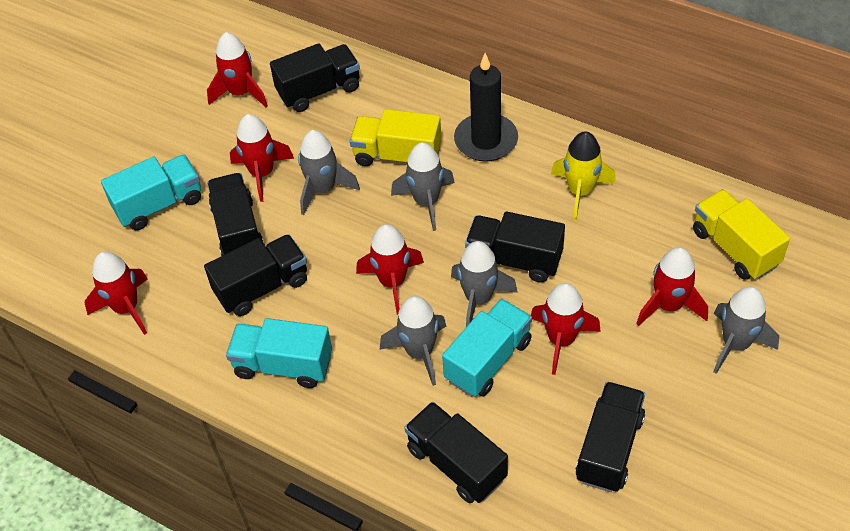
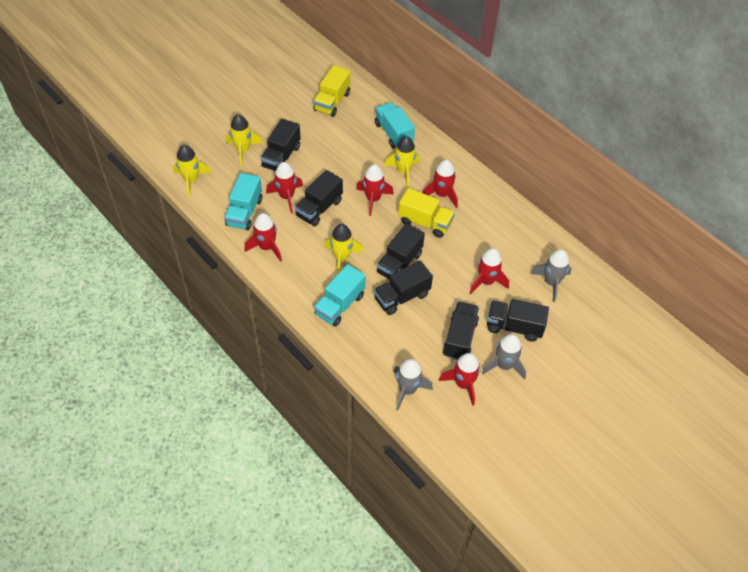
black candle: [454,53,518,162] = 1 -> none = 0
grey rocket: [298,130,360,215] [380,296,446,386] [391,142,455,231] [451,241,518,327] [713,287,779,374] = 5 -> [393,359,433,410] [482,334,526,380] [530,249,572,302] = 3
yellow rocket: [551,131,616,221] = 1 -> [173,145,211,197] [226,114,262,166] [324,224,363,275] [384,136,420,187] = 4

